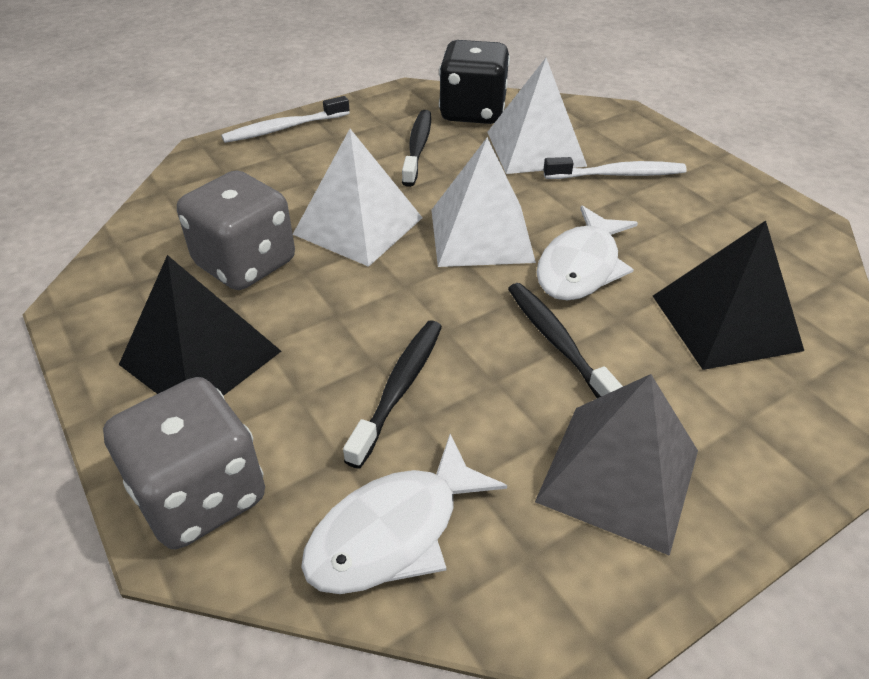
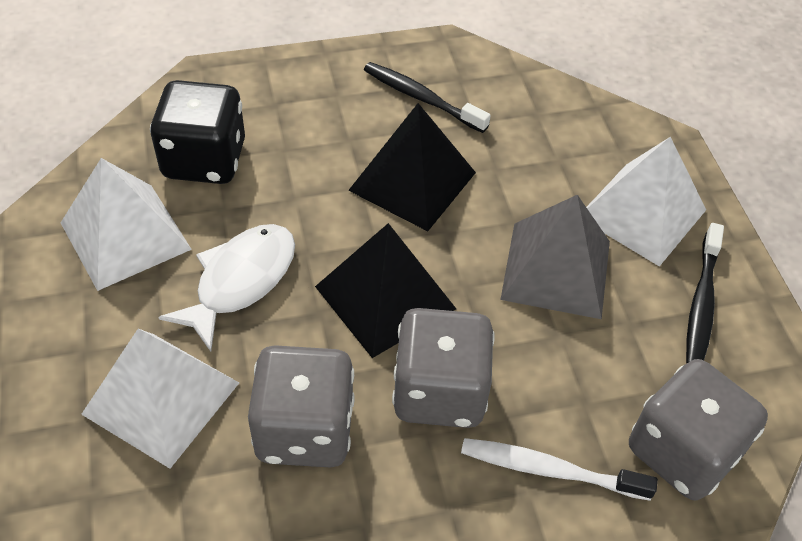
black toothbrush: [343,320,442,469] [402,110,431,187] [508,283,623,398] = 3 -> [364,62,491,133] [686,223,724,363] = 2
grey dice: [103,377,265,549] [177,171,295,290] = 2 -> [248,345,355,468] [392,308,495,428] [629,359,768,500] = 3
white fish: [301,434,507,594] [536,206,638,300] = 2 -> [158,224,295,351] = 1
white toothbrush: [221,96,350,143] [543,157,687,179] = 2 -> [461,438,658,501] = 1

